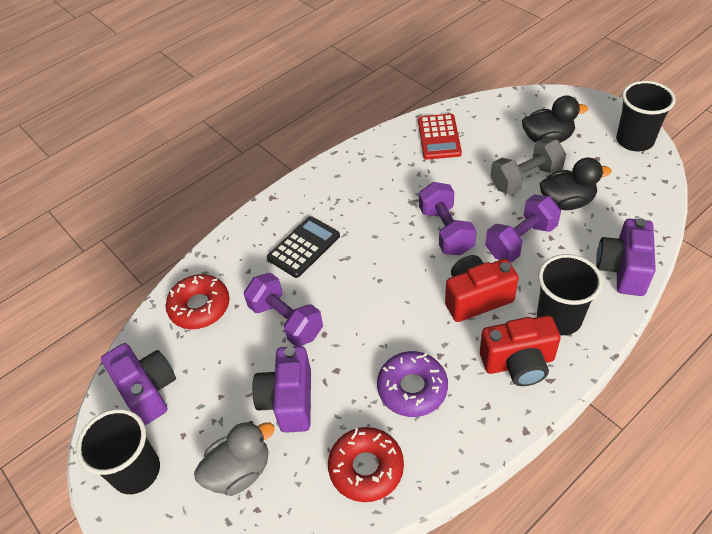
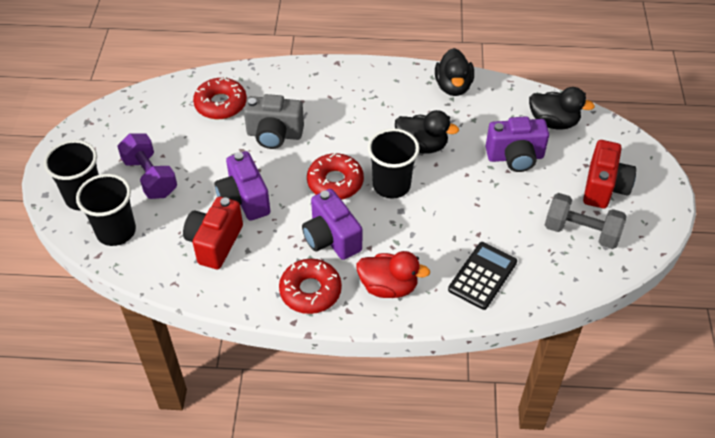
black duck: [522,96,588,143] [540,158,612,210] = 2 -> [395,110,459,154] [435,48,474,96] [529,87,595,130] = 3
grey camera: none = 0 -> [244,94,304,149] = 1
grey duck: [194,421,275,496] = 1 -> none = 0
purple donut: [377,351,448,417] = 1 -> none = 0
purple dumbbell: [244,273,323,346] [419,182,477,256] [485,195,561,262] = 3 -> [117,133,177,199] = 1
red calculator: [418,114,462,160] = 1 -> none = 0
red donut: [166,274,229,329] [328,427,404,502] = 2 -> [193,77,247,119] [279,259,342,314] [307,152,364,200] = 3
red duck: none = 0 -> [356,251,430,298] = 1

